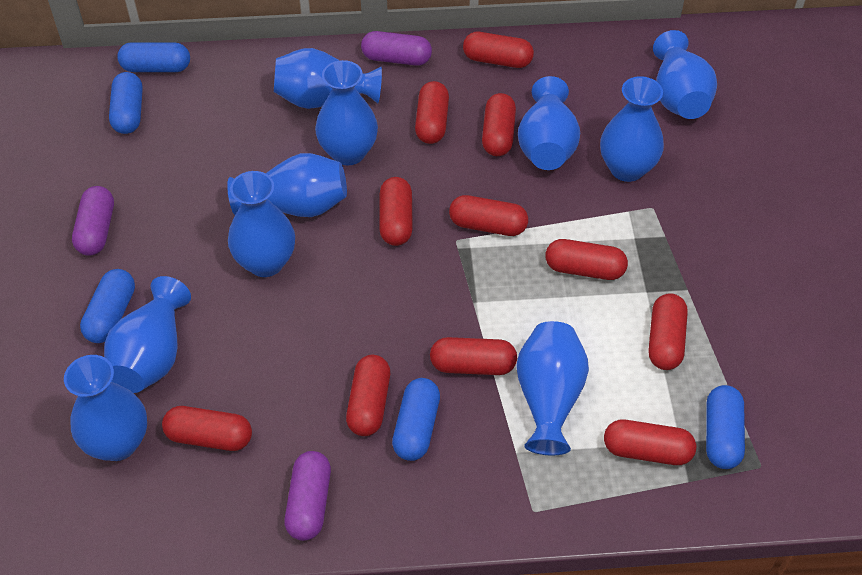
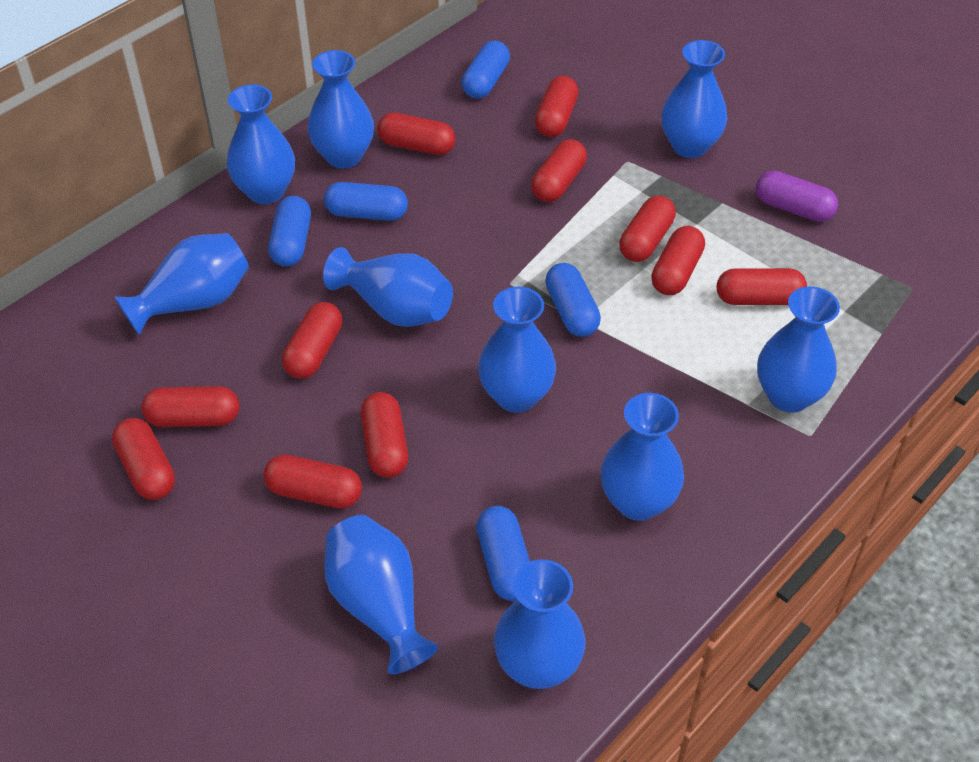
purple capsule: [72,186,114,256] [285,451,331,541] [361,31,432,66] = 3 -> [756,171,838,222] = 1

